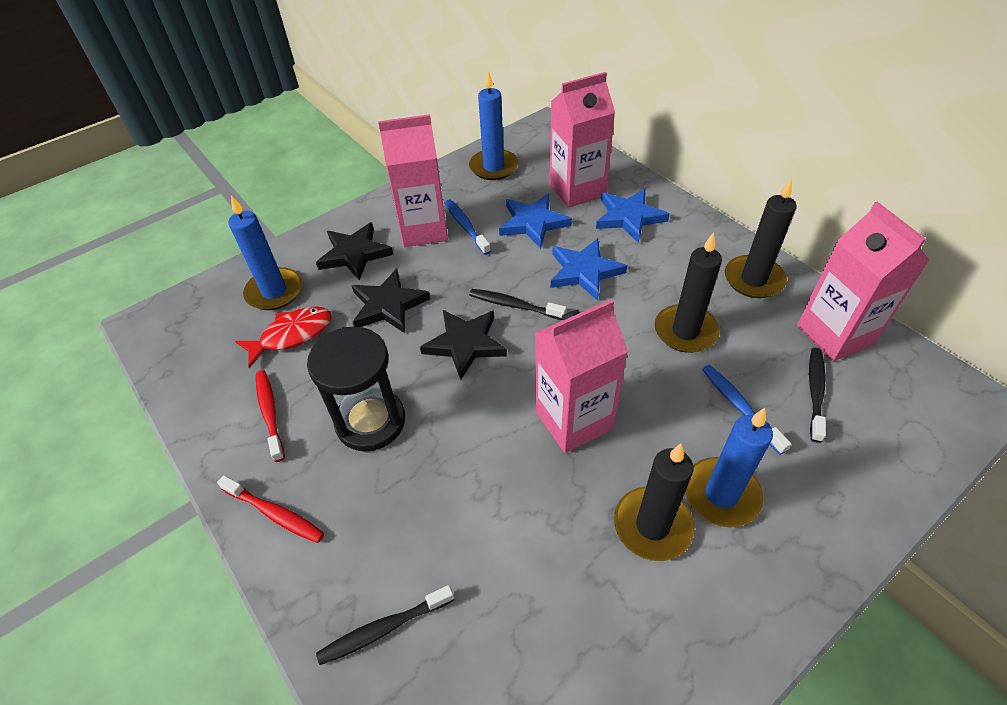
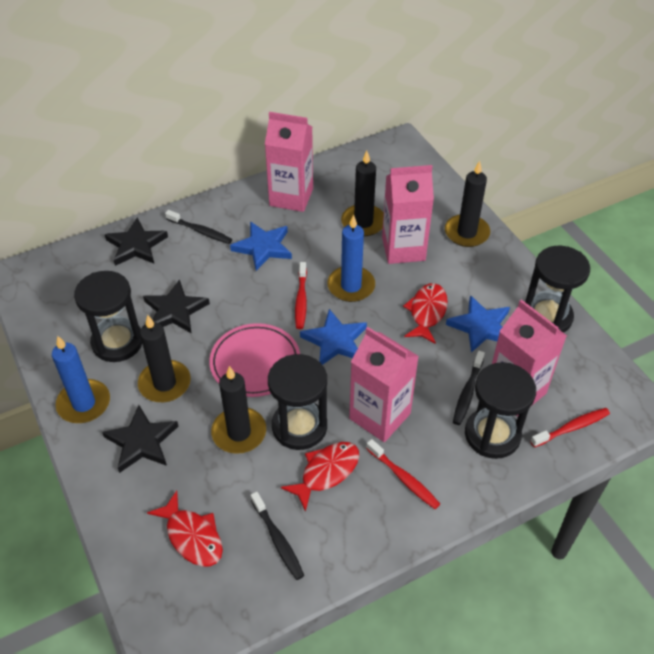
black candle: [614,444,694,561] [655,232,722,353] [725,178,797,298] = 3 -> [138,315,191,402] [211,366,266,454] [341,151,384,236] [445,161,490,247] = 4
black hourglass: [307,326,405,452] = 1 -> [74,271,142,362] [268,354,327,450] [465,362,536,459] [525,246,590,333] = 4
blue candle: [228,196,302,310] [469,71,518,180] [685,408,773,528] = 3 -> [52,335,110,423] [327,215,375,302] = 2
blue toothbrush: [445,199,491,255] [702,365,791,455] = 2 -> none = 0
pink plate: none = 0 -> [209,323,300,397] = 1
red fish: [235,306,332,368] = 1 -> [147,491,223,567] [281,442,359,512] [403,283,448,344] = 3
red toothbrush: [217,475,324,543] [256,370,285,462] = 2 -> [295,262,307,329] [366,439,440,509] [530,408,610,447] = 3

